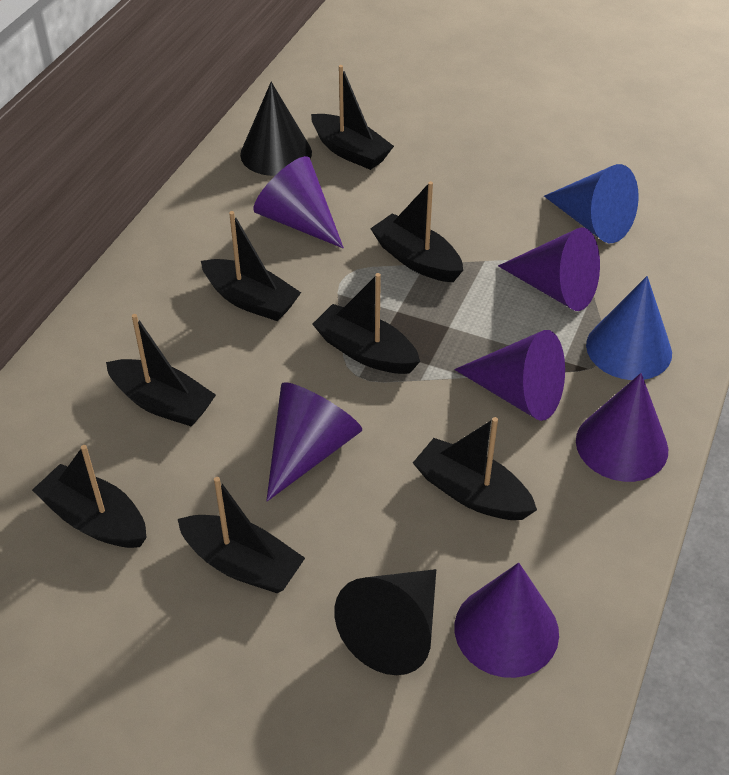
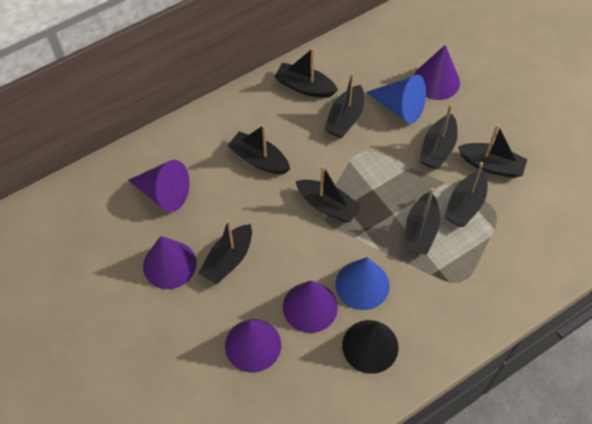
black boat: [32,445,147,548] [106,314,216,427] [178,477,305,593] [201,211,301,321] [311,65,394,170] [312,273,420,374] [370,181,463,282] [413,417,537,520] = 8 -> [199,219,252,285] [227,125,290,174] [274,48,338,97] [296,165,361,222] [324,72,364,138] [405,188,440,255] [419,103,458,169] [444,162,488,227] [458,124,527,178] = 9
black cone: [240,82,312,176] [334,569,436,675] = 2 -> [342,320,399,374] = 1
purple cone: [253,156,344,248] [266,382,362,501] [454,330,565,421] [455,563,559,678] [498,227,600,311] [576,373,668,482] = 6 -> [128,160,190,212] [143,236,197,289] [225,319,281,372] [283,280,338,333] [414,45,460,100] = 5

